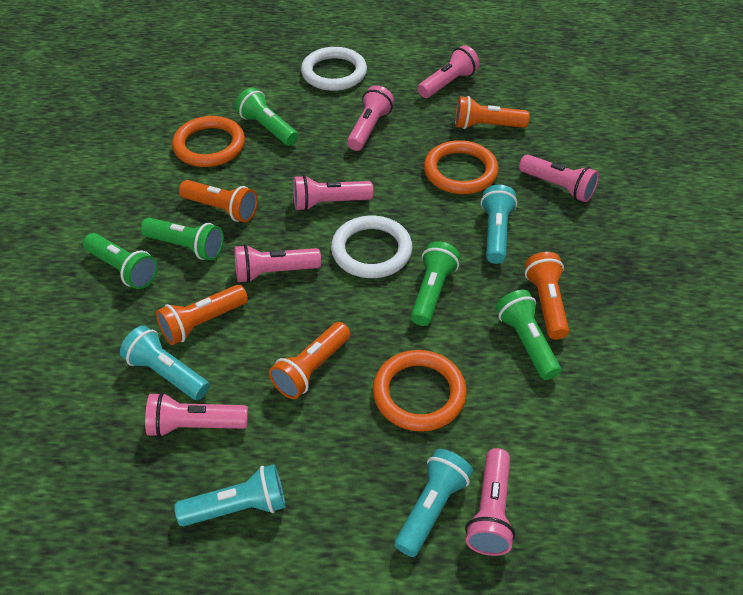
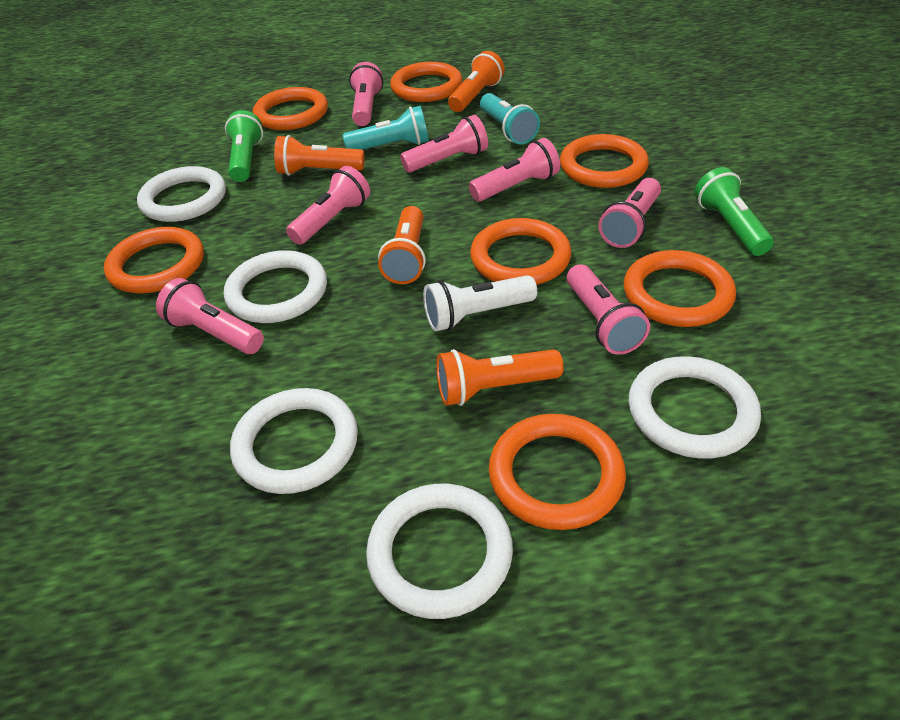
green flashlight: [83,233,158,289] [141,218,224,260] [235,88,298,146] [411,241,460,326] [496,290,561,380] = 5 -> [225,110,263,182] [695,167,774,256] = 2
orange flashlight: [156,285,248,345] [179,180,258,223] [269,322,350,399] [455,96,530,129] [525,252,569,339] = 5 -> [274,135,365,176] [378,206,426,284] [436,349,564,406] [448,51,505,112] = 4
orange ring: [172,116,245,167] [373,350,467,432] [424,140,499,194] = 3 -> [104,227,204,294] [253,87,328,130] [390,62,463,102] [470,218,572,285] [489,414,626,530] [560,134,649,188] [624,250,736,327] = 7
turquoise flashlight: [120,325,210,400] [174,464,286,526] [394,449,473,557] [481,185,517,264] = 4 -> [343,106,429,150] [480,93,540,144] = 2
white flashlight: none = 0 -> [423,275,537,332] = 1
white ring: [301,47,367,91] [331,216,413,278] = 2 -> [137,166,226,222] [224,250,327,323] [230,388,358,494] [366,484,513,619] [629,356,761,459] = 5

